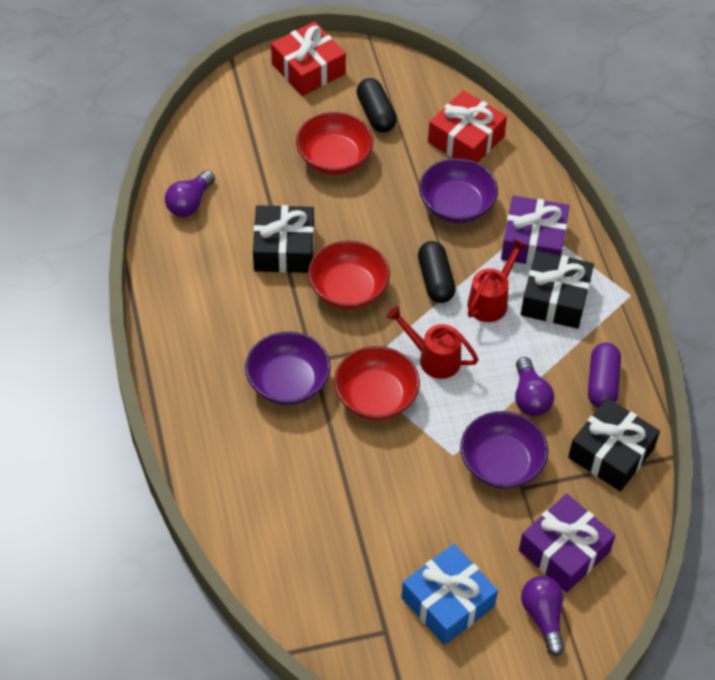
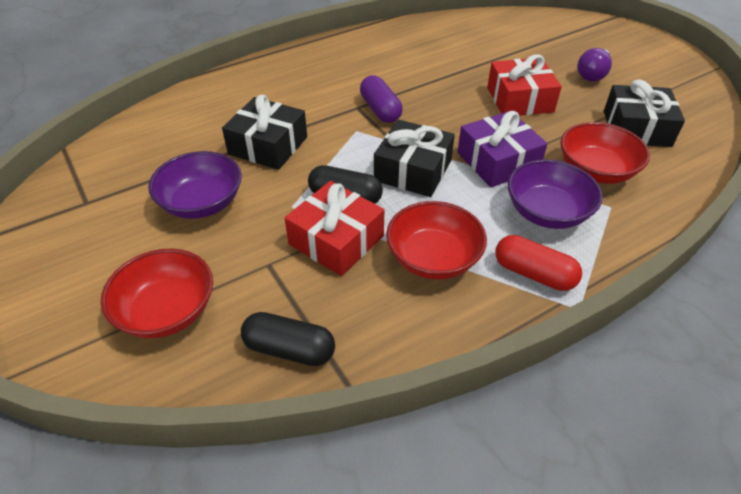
blue gift: [401,544,498,645] = 1 -> none = 0
purple bowl: [245,331,331,405] [419,158,498,223] [460,411,548,489] = 3 -> [148,151,242,219] [508,160,603,229] = 2
purple gift: [501,196,569,266] [519,494,615,593] = 2 -> [457,111,548,187] = 1
purple light bulb: [165,170,215,217] [515,357,554,416] [521,576,565,656] = 3 -> [577,48,612,82] = 1
red capsule: none = 0 -> [495,235,582,291] = 1
red watering can: [387,306,479,379] [467,238,527,322] = 2 -> none = 0

